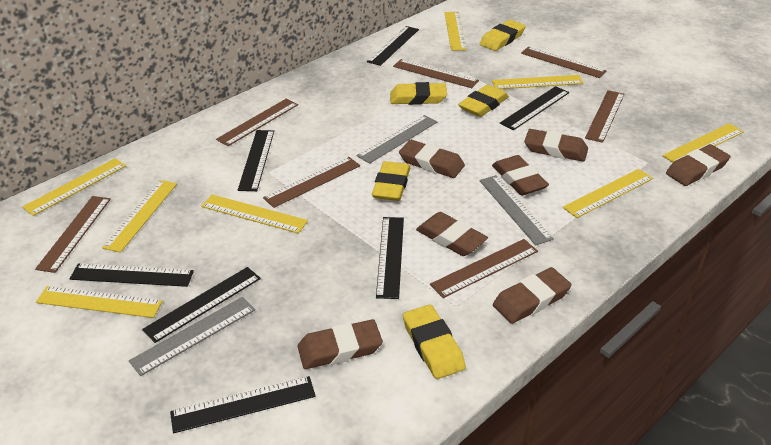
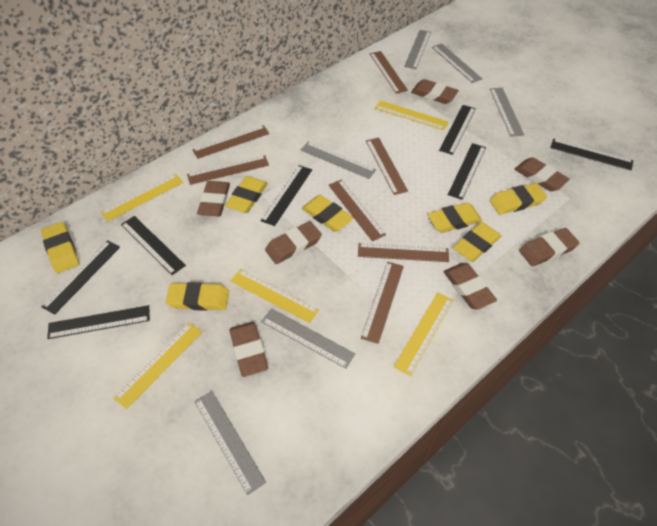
grey ruler: [129,297,255,376] [356,115,437,164] [480,175,554,245] = 3 -> [194,391,266,495] [261,308,355,369] [301,141,376,179] [404,30,431,69] [432,43,482,83] [490,88,524,137] = 6
yellow eraser: [372,161,410,201] [390,82,447,105] [403,304,466,379] [458,85,509,117] [480,20,526,51] = 5 -> [41,222,79,273] [166,282,229,311] [225,176,268,213] [302,195,353,232] [428,202,482,233] [453,222,501,262] [490,183,547,215] = 7
yellow ruler: [23,158,126,216] [36,286,163,318] [102,180,177,253] [201,195,308,234] [445,12,467,51] [492,75,584,89] [562,169,653,218] [662,123,744,163] = 8 -> [101,174,183,221] [113,323,202,409] [231,269,319,323] [375,100,449,130] [394,292,454,376] = 5

